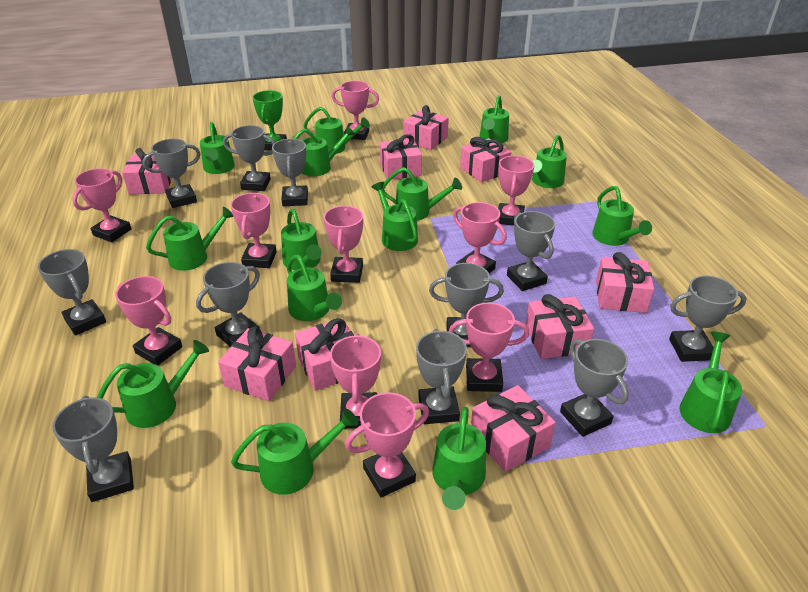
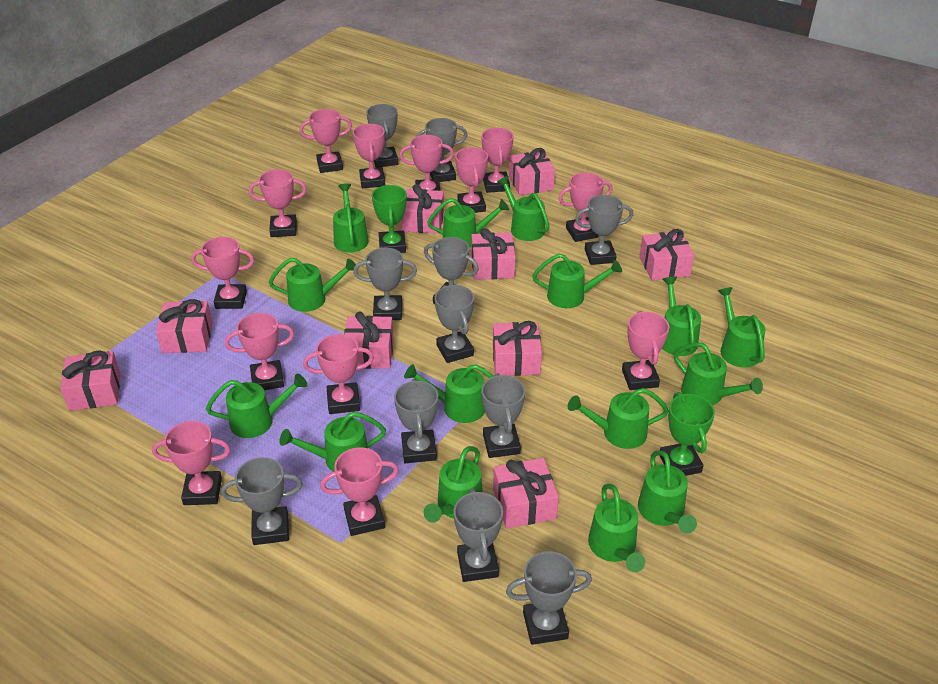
green trophy: [252,90,287,150] = 1 -> [372,185,407,253] [659,392,715,476] = 2
pink trophy: [72,168,131,242] [115,276,182,366] [231,193,277,268] [323,206,363,283] [330,333,381,429] [332,81,379,140] [345,392,429,497] [449,303,529,392] [453,202,507,273] [498,156,534,226] = 10 -> [152,421,231,505] [191,237,254,309] [225,313,294,390] [249,169,307,237] [300,109,352,173] [303,334,374,414] [320,447,399,536] [353,124,385,188] [399,135,454,191] [455,147,488,213] [481,128,514,193] [559,173,612,242] [622,311,669,390] = 13

